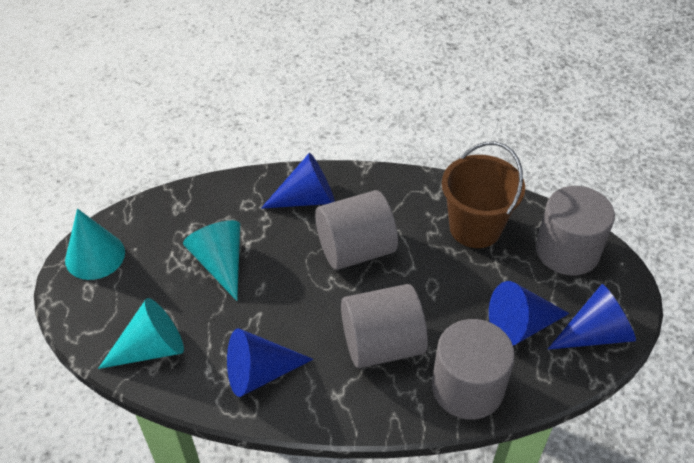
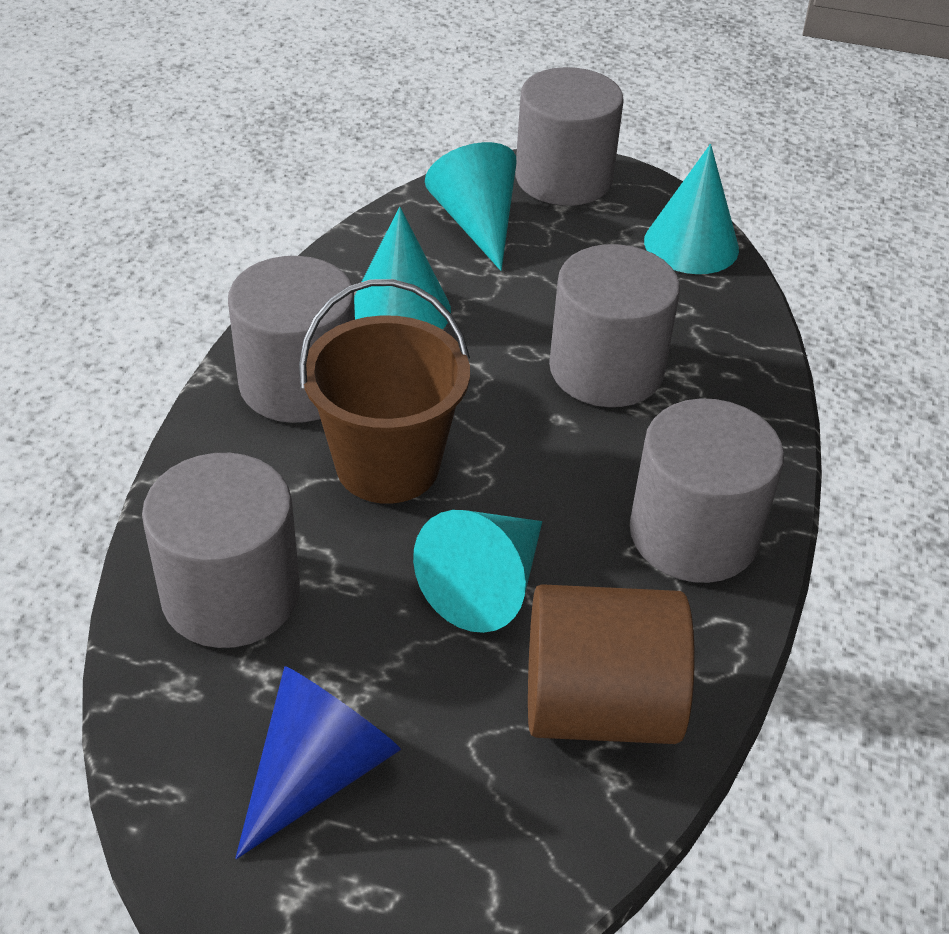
blue cone: [227,328,313,397] [261,153,335,209] [489,281,570,345] [548,284,636,350] = 4 -> [235,666,401,859] = 1
brown cylinder: none = 0 -> [528,584,695,744] = 1
grey cylinder: [315,190,398,270] [341,284,428,368] [432,319,515,420] [536,186,615,275] = 4 -> [142,453,300,648] [228,256,355,423] [515,67,624,206] [549,244,680,407] [630,398,784,583] = 5
turquoise cone: [65,208,125,280] [98,298,184,369] [183,220,240,301] = 3 -> [354,207,451,329] [413,510,542,633] [425,142,517,271] [644,144,739,274] = 4

